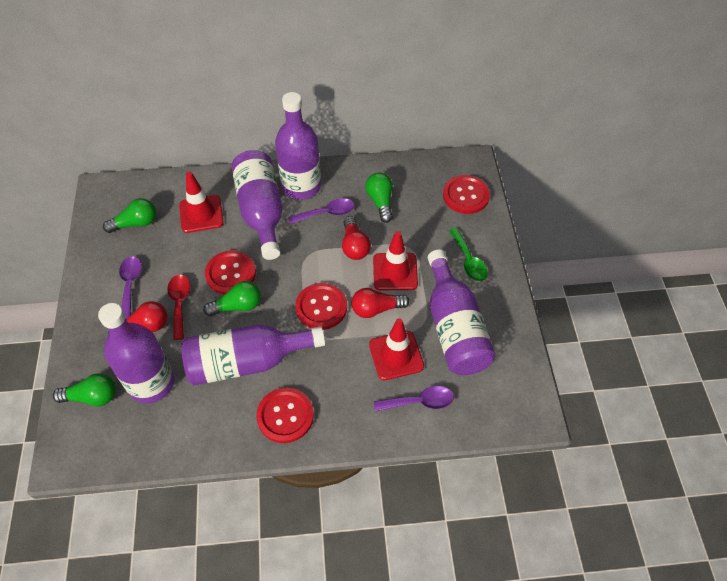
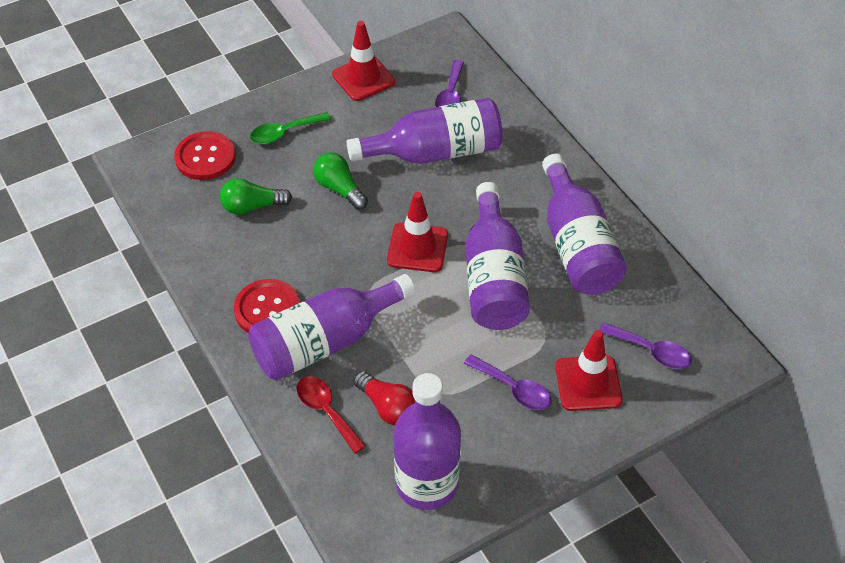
green light bulb: [53,373,116,407] [103,198,156,233] [203,281,261,316] [365,173,393,223] = 4 -> [220,178,292,215] [313,152,368,210] = 2
red button: [205,250,256,295] [256,388,314,443] [295,283,347,330] [443,175,490,214] = 4 -> [174,131,236,180] [234,279,300,333] = 2
red light bulb: [108,301,167,334] [342,216,371,260] [351,288,410,318] = 3 -> [353,371,415,425] = 1

